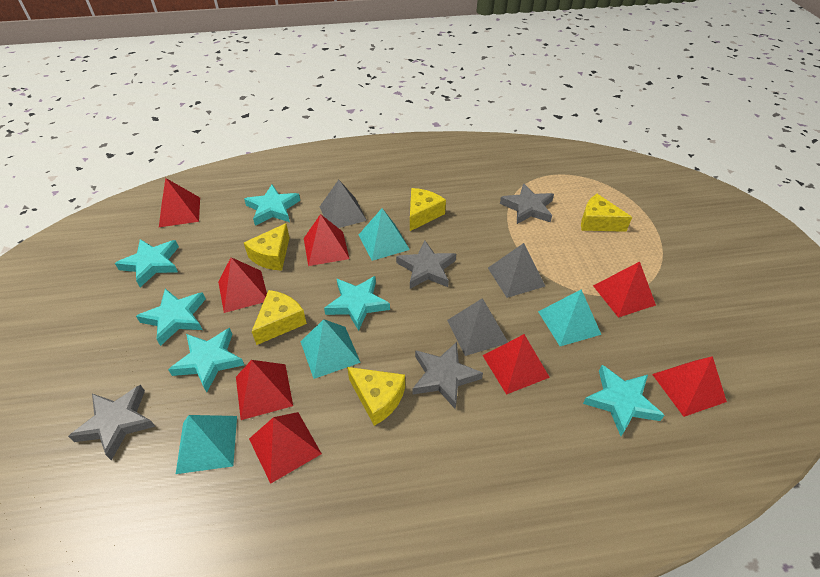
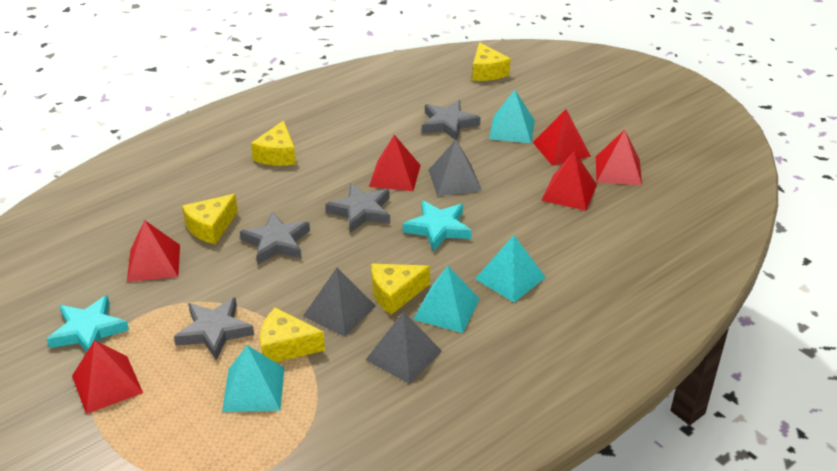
red pyramid: [159,178,200,227] [218,257,267,313] [236,360,293,420] [249,412,322,484] [304,214,349,266] [482,334,550,395] [593,261,656,318] [652,356,727,417] = 8 -> [72,340,143,414] [127,220,180,282] [369,135,421,191] [533,109,591,166] [541,151,597,211] [596,130,642,185] = 6
turquoise star: [115,239,179,287] [136,289,206,346] [168,328,244,392] [244,185,300,226] [324,276,390,331] [583,365,665,436] = 6 -> [47,295,129,352] [403,200,472,252] = 2

